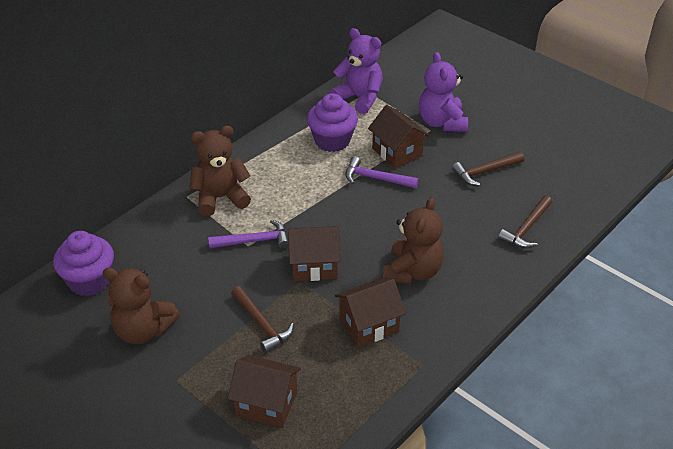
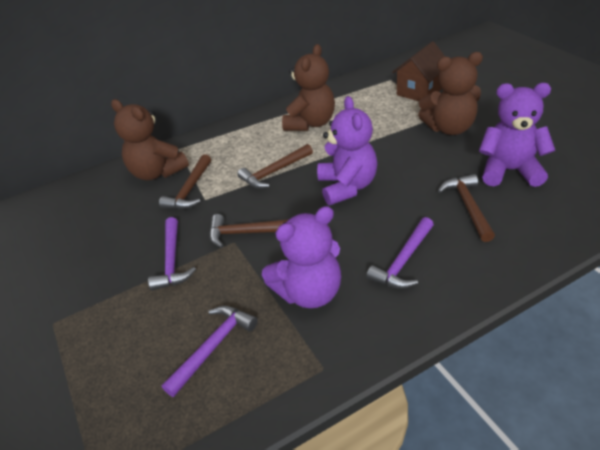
brown hammer: [231,286,294,353] [452,152,524,186] [498,196,552,248] = 3 -> [159,154,211,209] [210,214,289,248] [237,144,313,188] [438,174,495,242] = 4
brown house: [228,355,301,428] [288,226,341,281] [335,278,406,348] [368,105,429,169] = 4 -> [392,41,445,101] = 1
purple cupcake: [53,231,114,296] [307,93,358,152] = 2 -> none = 0
purple hammer: [208,220,289,249] [345,156,419,188] = 2 -> [148,217,196,291] [162,306,258,397] [366,217,434,289] = 3
purple teddy bear: [330,28,383,114] [419,52,468,132] = 2 -> [262,206,341,308] [317,96,377,205] [479,83,555,187] = 3

